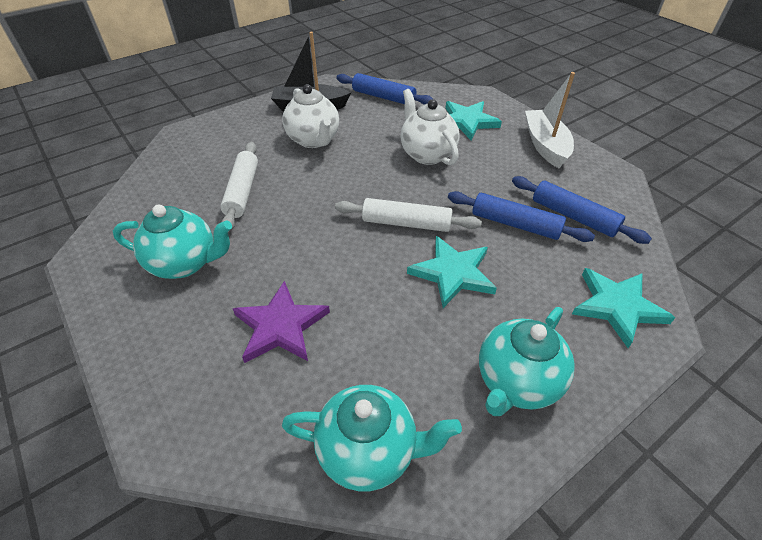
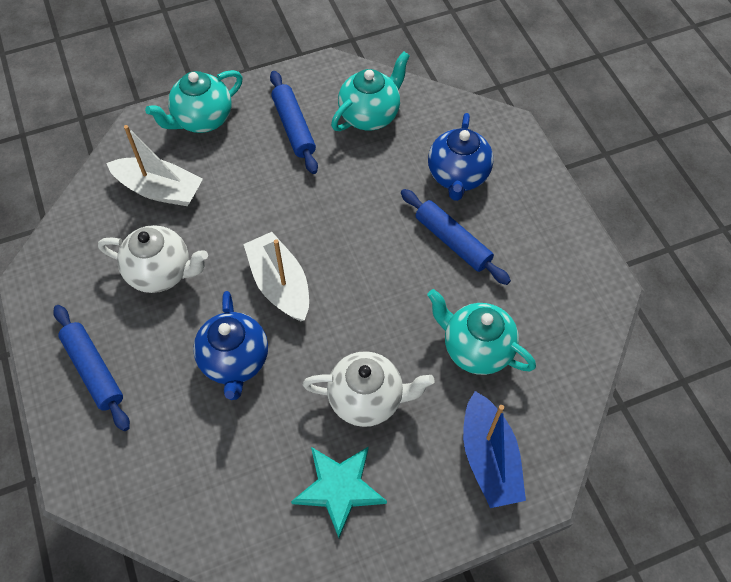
black boat: [271,32,351,111] = 1 -> none = 0
blue boat: none = 0 -> [463,391,526,508] = 1
blue teapot: none = 0 -> [193,291,268,400] [428,113,493,201] = 2
purple star: [233,281,330,363] = 1 -> none = 0
turquoise star: [407,236,497,308] [446,101,502,140] [572,268,675,348] = 3 -> [291,447,387,538] = 1
white boat: [525,72,575,168] = 1 -> [107,125,203,206] [244,232,309,321] = 2
white rolling pin: [220,142,258,231] [335,198,482,232] = 2 -> none = 0

